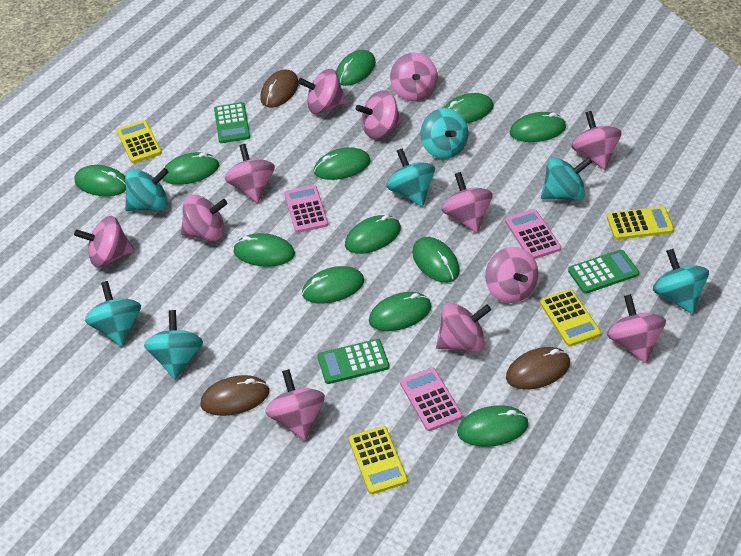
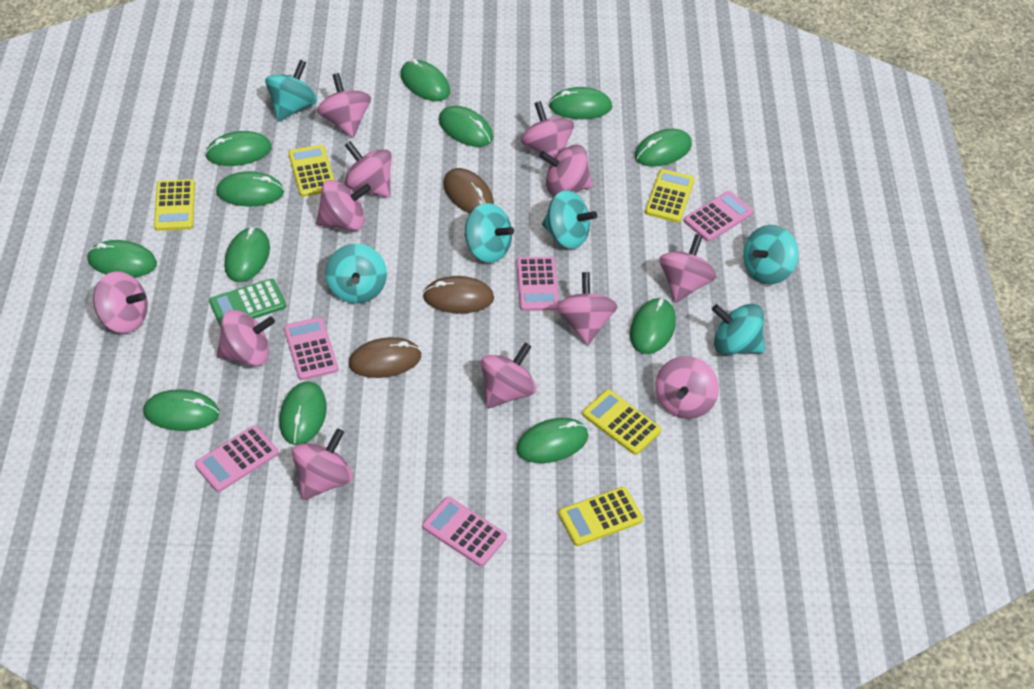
green calculator: [214,102,250,143] [317,339,389,384] [568,250,639,294] = 3 -> [209,279,286,327] = 1
pink calculator: [284,185,328,233] [400,367,462,431] [505,209,561,259] = 3 -> [195,425,279,492] [284,317,339,380] [422,497,507,567] [517,257,559,311] [684,191,753,242] = 5
turquoise spinning top: [85,281,141,347] [125,168,169,211] [144,310,203,380] [386,148,435,207] [420,108,468,159] [541,157,592,200] [653,249,709,314] = 7 -> [265,60,317,122] [325,244,387,304] [465,203,514,263] [542,190,597,249] [712,304,765,355] [743,225,799,284] = 6
yellow calculator: [117,120,162,163] [349,426,408,494] [540,289,601,346] [607,206,674,240] = 4 -> [154,179,195,231] [288,145,334,197] [558,487,643,546] [582,389,661,455] [645,169,695,223] = 5

